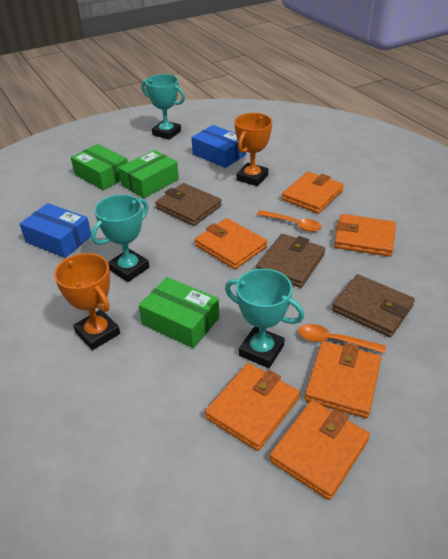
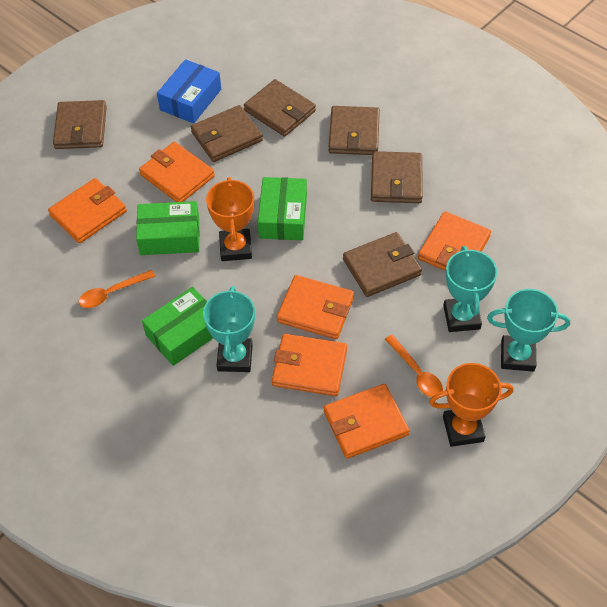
blue box: [19,203,91,258] [192,125,246,168] = 2 -> [157,59,221,124] = 1
brown wallet: [155,183,222,226] [256,234,325,288] [332,274,415,337] = 3 -> [53,100,107,149] [191,105,263,162] [244,79,316,137] [329,106,380,155] [343,232,422,297] [371,151,423,203] = 6

